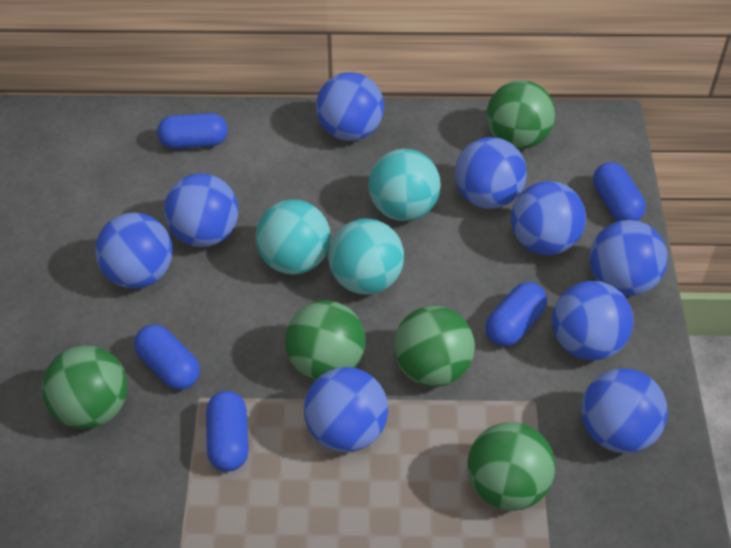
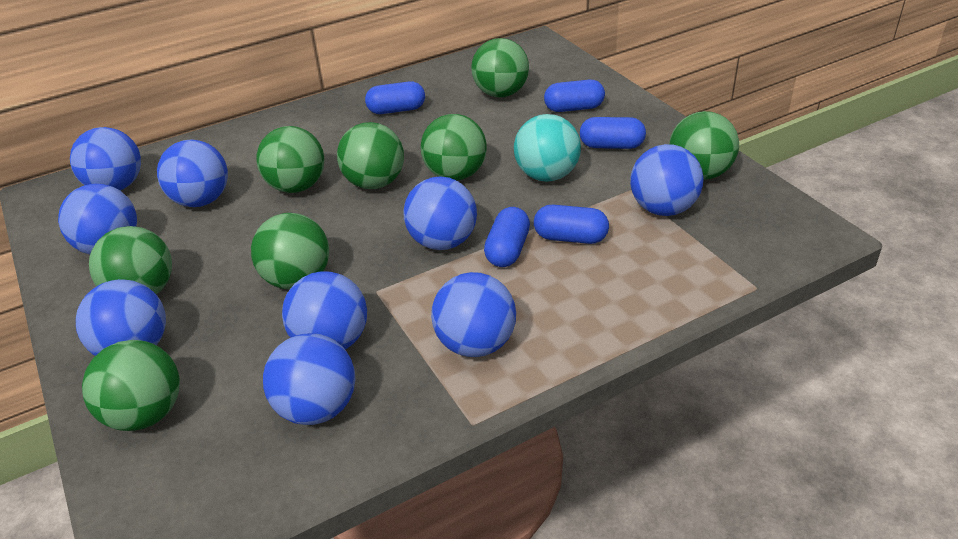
green ball: [42,345,128,429] [285,300,365,380] [394,306,475,387] [467,422,555,511] [486,80,555,149] = 5 -> [82,340,180,431] [89,226,172,294] [251,213,329,289] [256,126,324,193] [337,122,404,189] [421,114,487,181] [471,38,529,97] [669,111,739,180] = 8
turquoise ball: [255,199,331,275] [328,218,404,295] [368,149,441,221] = 3 -> [514,114,581,182] = 1

